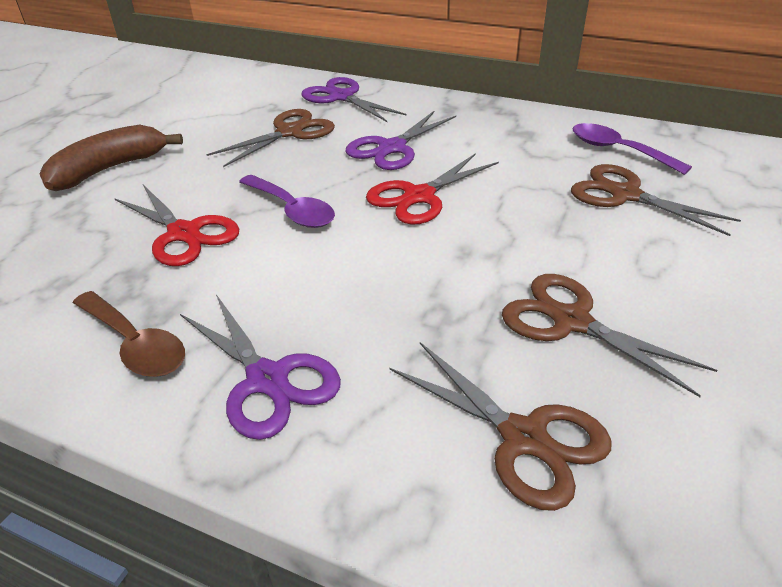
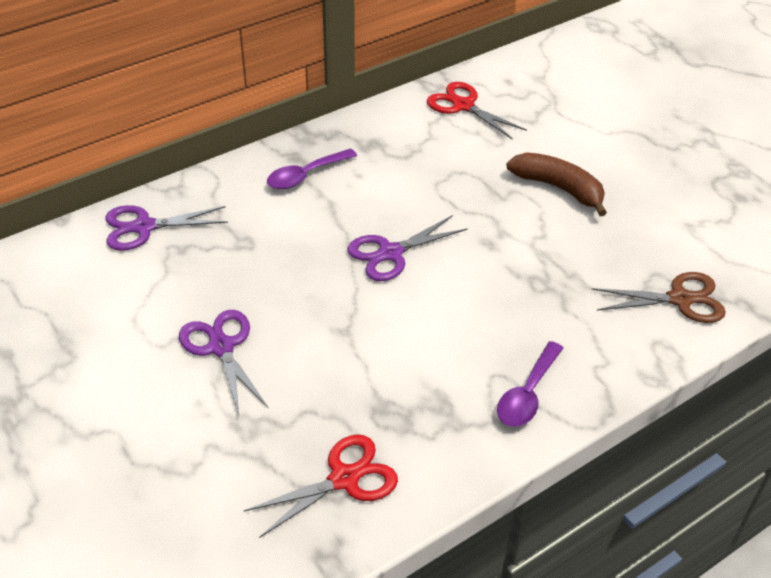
brown scissors: [206,109,335,167] [389,342,612,511] [502,274,717,397] [571,164,741,236] = 4 -> [592,272,726,323] = 1
brown spoon: [73,291,185,377] = 1 -> none = 0

